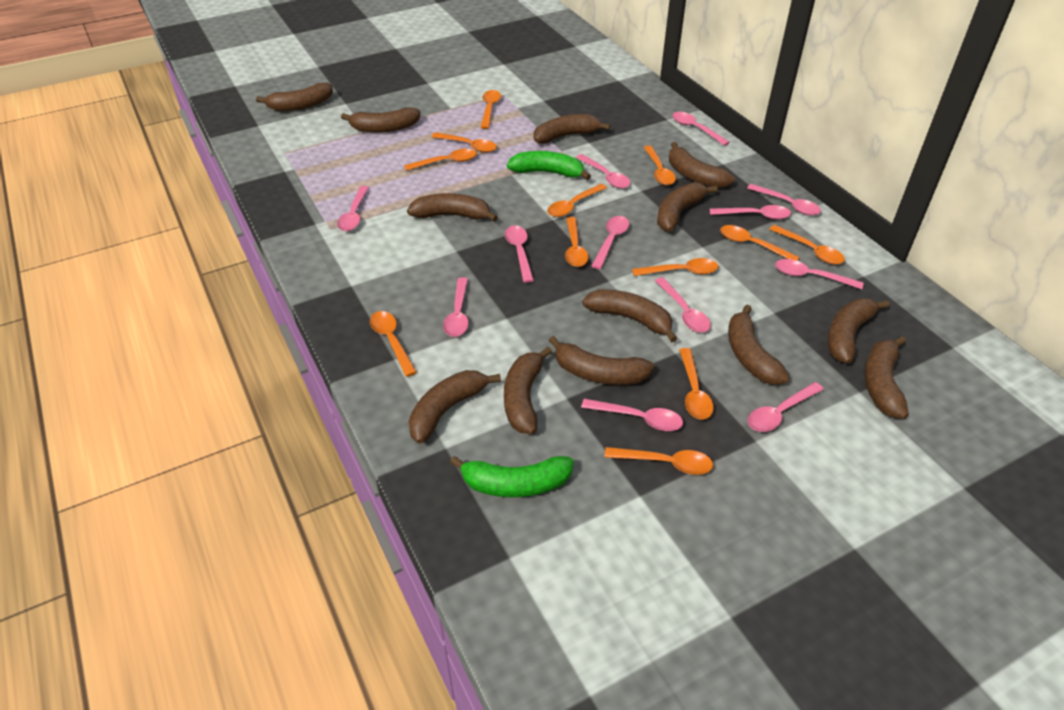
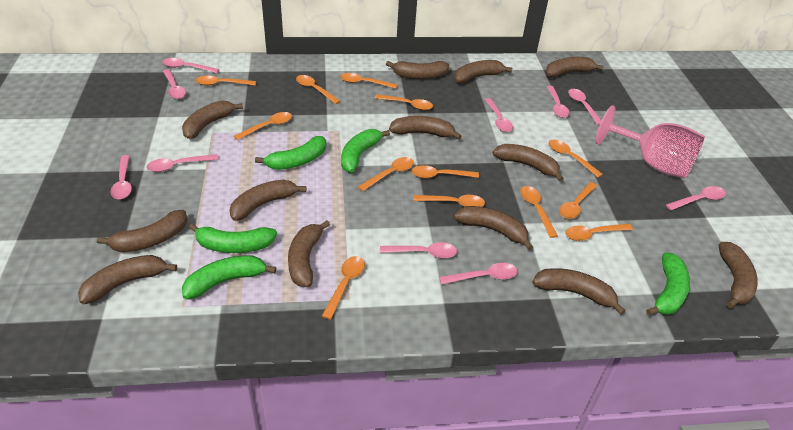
green banana: [450,456,574,497] [507,151,591,180] = 2 -> [182,255,276,300] [189,223,277,253] [255,136,326,170] [341,129,390,173] [646,252,690,316] = 5
orange spoon: [370,311,417,377] [404,149,477,171] [431,132,497,153] [481,90,501,129] [547,184,607,217] [565,217,588,267] [604,447,713,475] [632,258,718,276] [644,145,676,185] [679,348,714,420] [720,225,800,261] [769,225,845,265] = 12 -> [196,75,256,86] [234,112,292,140] [296,75,341,104] [322,256,365,320] [340,73,397,89] [358,157,414,191] [375,94,433,110] [411,165,479,178] [414,195,485,207] [520,186,558,238] [548,140,603,178] [559,182,597,219] [565,224,633,241] = 13
pink goblet: none = 0 -> [595,106,705,178] = 1
pink spoon: [337,186,369,231] [443,277,469,337] [505,226,534,283] [576,154,631,189] [581,399,683,431] [591,216,629,269] [655,277,711,333] [672,112,730,146] [710,205,791,219] [747,184,821,215] [748,382,824,432] [775,259,864,289] = 12 -> [110,155,132,199] [146,154,218,172] [162,58,219,73] [163,69,186,99] [380,242,457,258] [439,263,518,284] [485,98,513,132] [547,86,570,118] [568,89,601,125] [666,186,726,210] = 10

